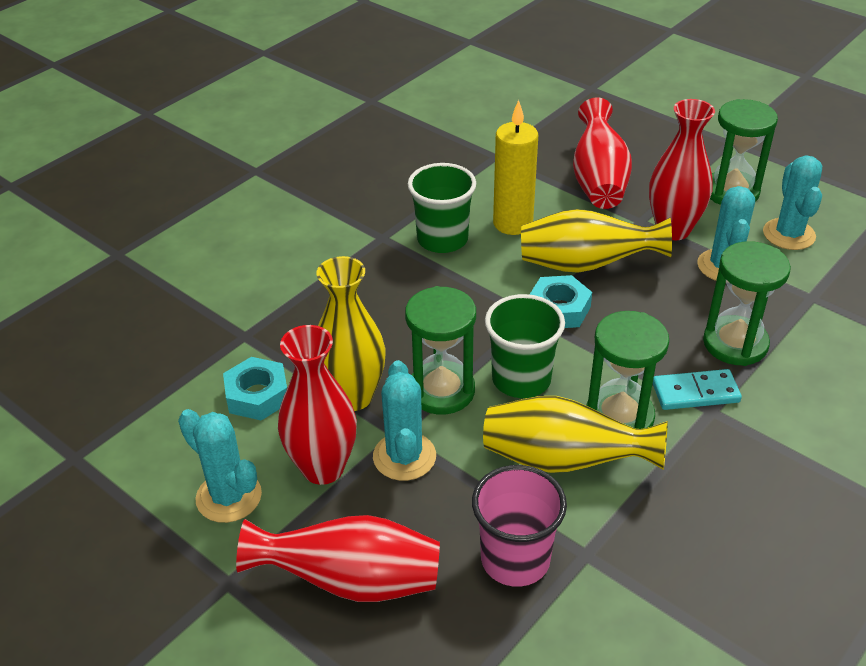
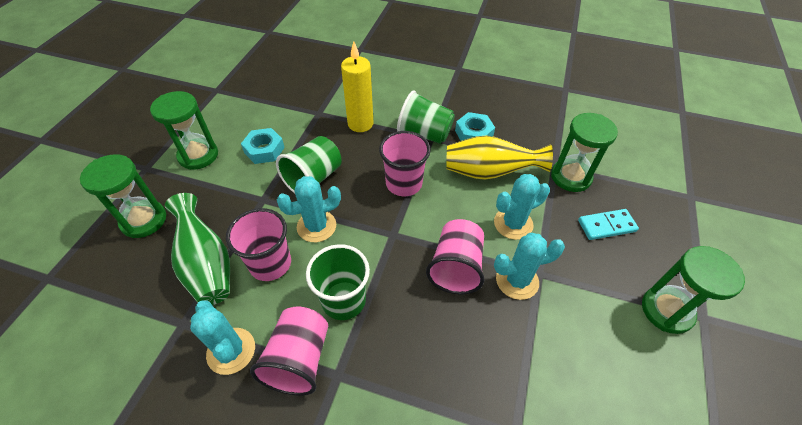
green cup: [408,163,476,253] [485,294,565,398] = 2 -> [276,136,342,193] [306,244,370,320] [397,90,455,144] = 3
green vase: none = 0 -> [165,193,230,305] = 1
pink cup: [472,465,567,587] = 1 -> [226,208,291,281] [250,306,328,396] [379,131,431,196] [426,219,484,295] = 4
red vase: [236,515,440,602] [278,325,357,485] [573,98,632,209] [649,99,715,240] = 4 -> none = 0
yellow vase: [316,256,386,411] [483,396,668,473] [521,209,672,273] = 3 -> [447,136,553,180] = 1

